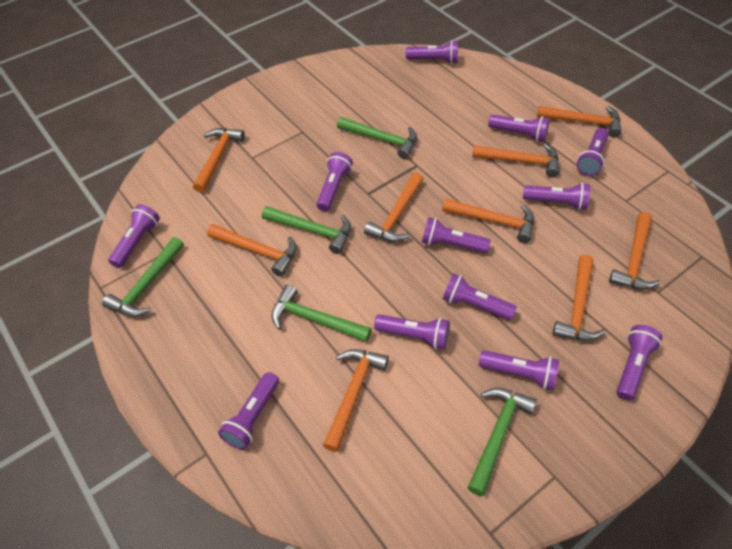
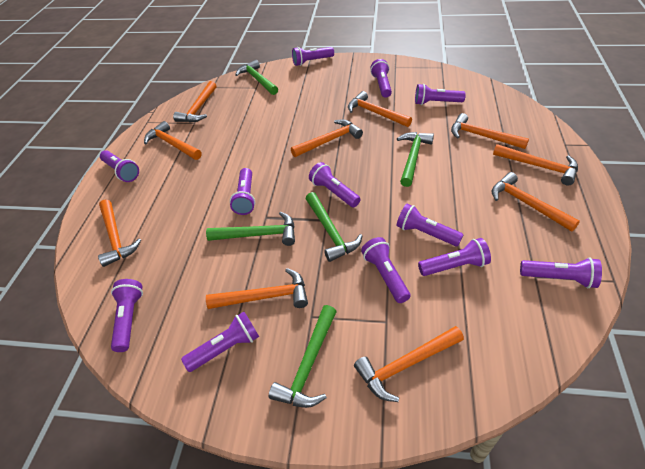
orange hammer: [193,128,245,193] [207,224,297,277] [323,349,389,452] [364,172,424,242] [442,199,534,243] [472,143,559,177] [537,106,621,137] [553,255,605,341] [609,212,660,290] = 9 -> [98,199,141,267] [144,121,201,160] [173,81,217,123] [206,268,308,309] [291,119,363,157] [348,91,412,127] [354,326,464,402] [451,113,529,149] [492,172,580,232] [493,144,578,185] = 10

